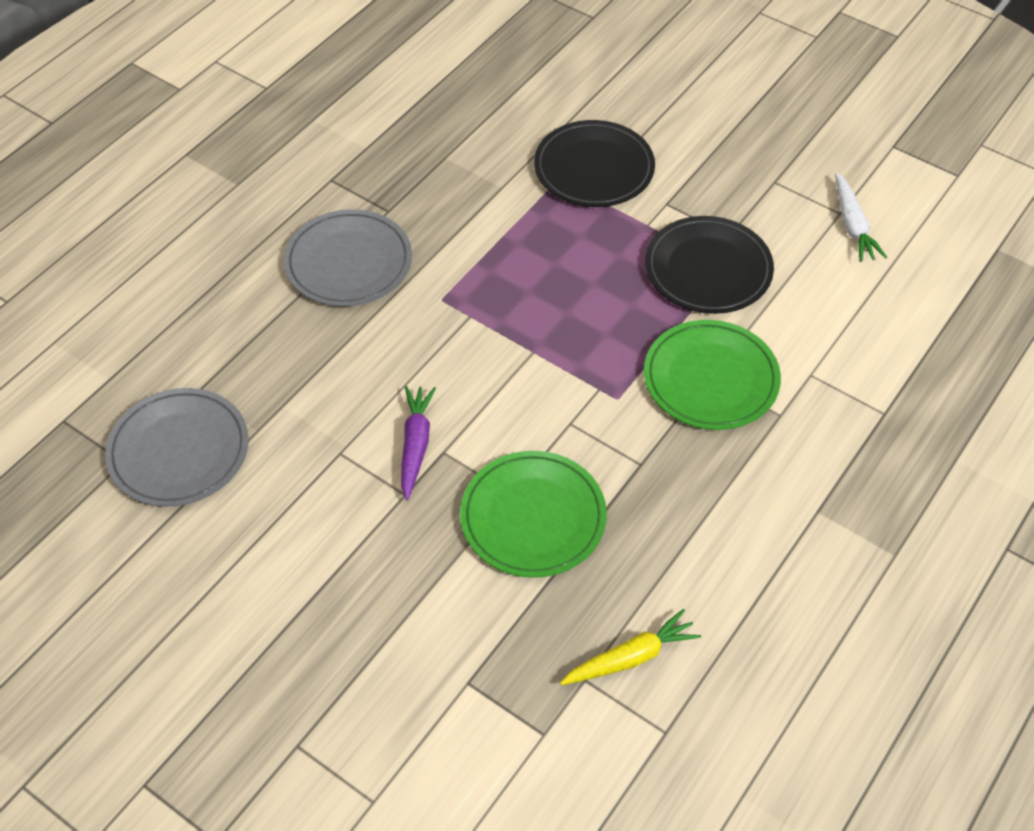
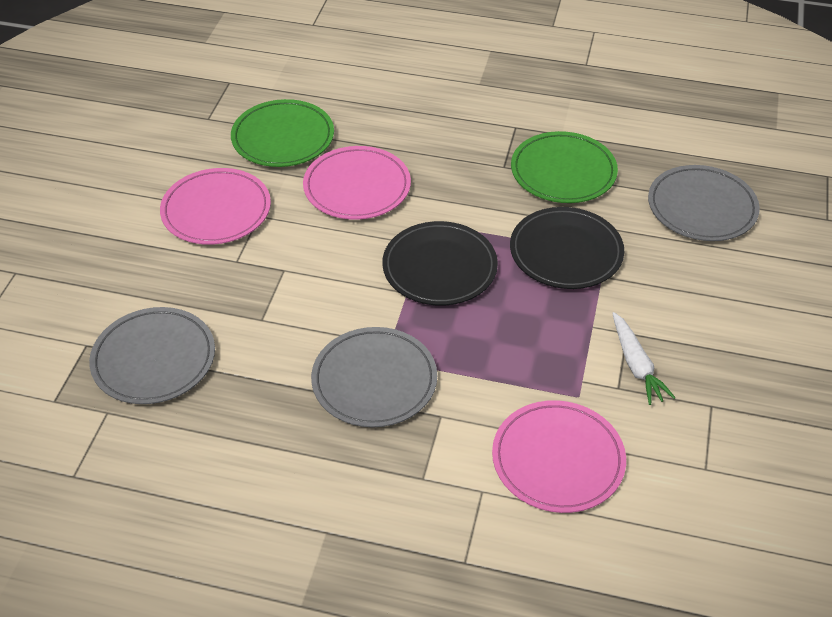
grey plate: [105,388,249,507] [284,209,412,306] = 2 -> [89,307,215,404] [311,327,437,427] [648,165,760,241] = 3
pink plate: none = 0 -> [160,168,271,245] [303,146,411,220] [492,400,626,513] = 3
purple carrot: [401,386,436,500] = 1 -> none = 0
yellow carrot: [560,609,701,685] = 1 -> none = 0

